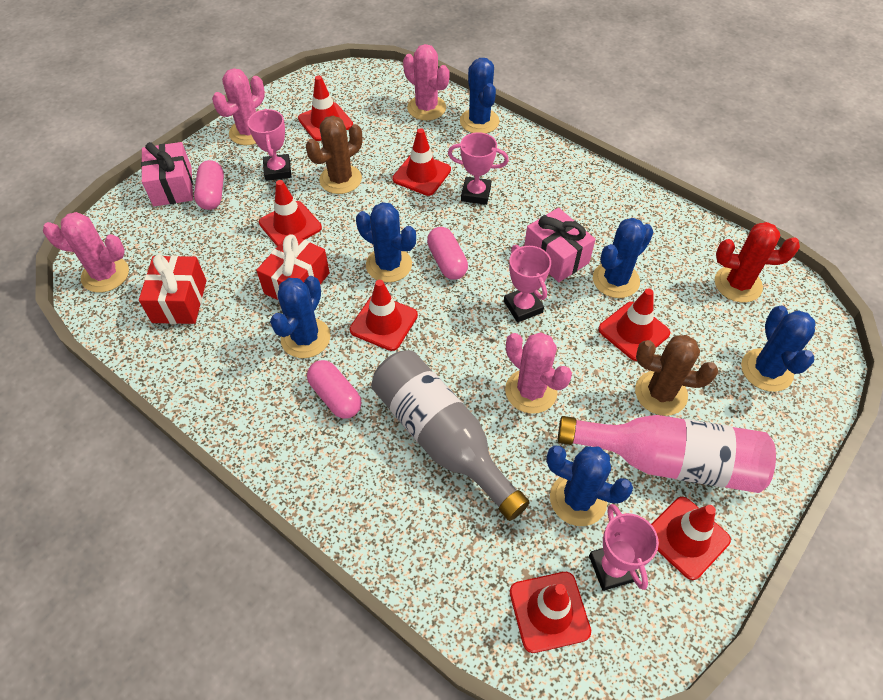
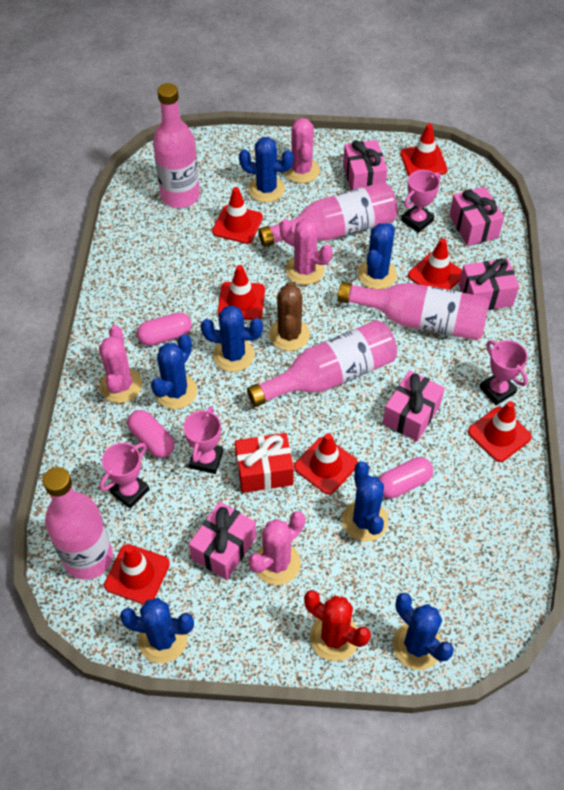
blue cactus: [270,276,330,358] [356,202,416,282] [460,58,499,134] [546,445,633,526] [593,218,654,298] [741,306,816,392] = 6 -> [120,598,194,663] [151,334,197,409] [201,305,263,372] [239,137,294,202] [342,461,388,542] [358,223,397,289] [393,593,454,670] = 7
brown cactus: [306,116,362,194] [635,335,718,416] = 2 -> [269,282,310,351] = 1
grey bottle: [371,350,530,521] = 1 -> none = 0
pink bottle: [557,415,776,493] = 1 -> [43,467,113,580] [153,83,200,208] [247,320,397,407] [258,182,398,247] [338,282,489,340] = 5
pink gift: [141,142,193,207] [524,208,596,282] = 2 -> [189,502,256,580] [343,140,387,190] [383,370,445,441] [449,187,504,246] [459,258,519,310] = 5
red gift: [139,254,206,324] [256,234,330,301] = 2 -> [235,433,294,493] = 1

